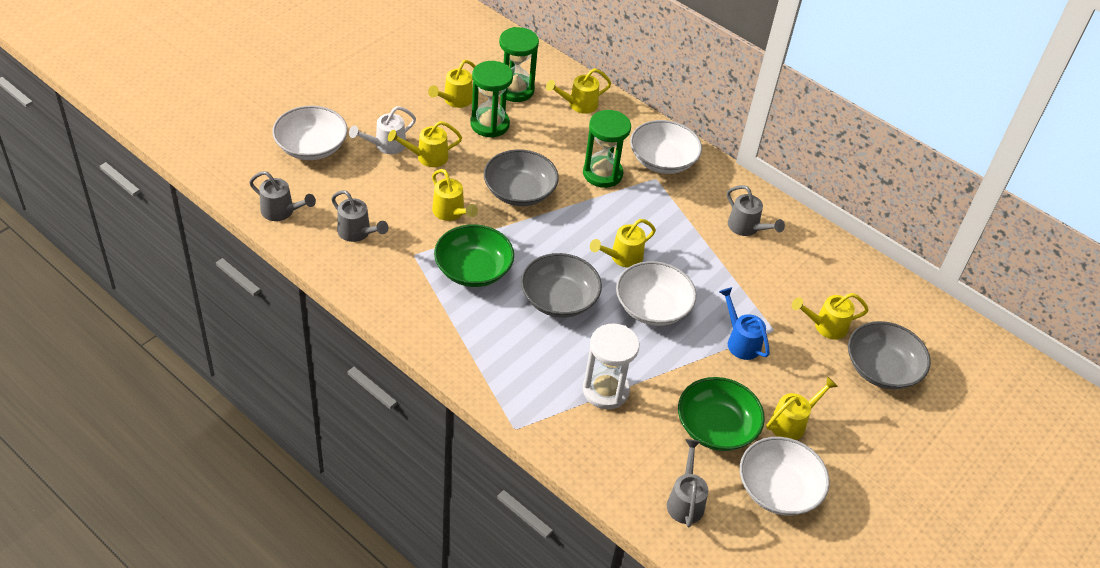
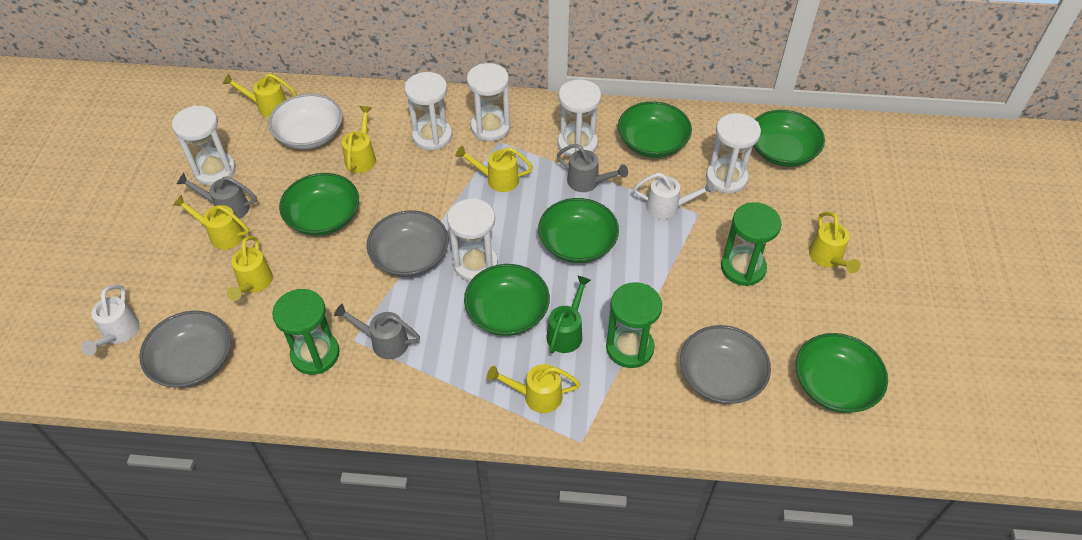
blue watering can: [719,287,770,360] = 1 -> none = 0
green bowl: [434,224,514,287] [678,377,765,451] = 2 -> [279,173,359,236] [464,264,550,336] [538,198,619,263] [618,101,692,158] [753,110,825,167] [796,333,888,413] = 6
green watering can: none = 0 -> [546,276,591,353] = 1
grey watering can: [249,171,316,221] [331,190,388,242] [667,439,708,527] [727,185,785,236] = 4 -> [177,173,257,219] [334,303,420,359] [557,144,628,192] = 3
white bowl: [272,106,348,160] [616,261,697,326] [630,120,702,174] [740,437,830,516] = 4 -> [268,94,343,149] = 1
white hourglass: [583,323,639,409] = 1 -> [172,105,236,186] [404,72,452,150] [447,198,498,281] [467,63,510,141] [558,79,601,157] [706,113,761,194] = 6
white watering can: [349,106,416,154] = 1 -> [81,285,140,355] [634,173,715,219] = 2

